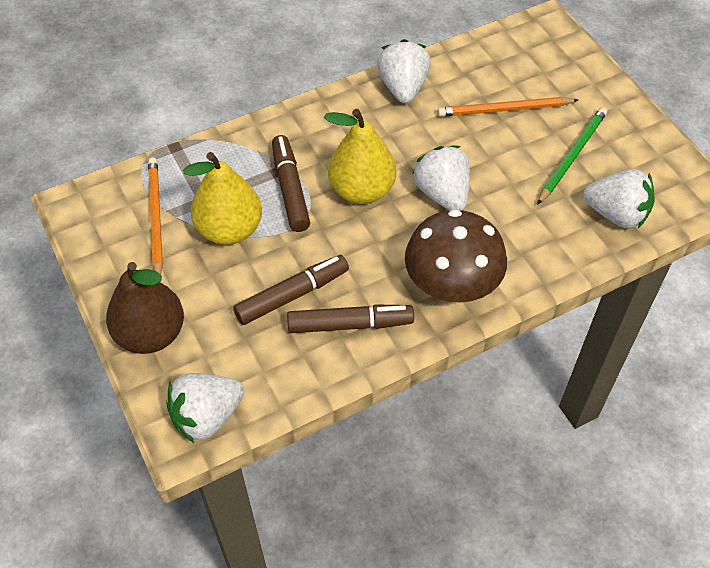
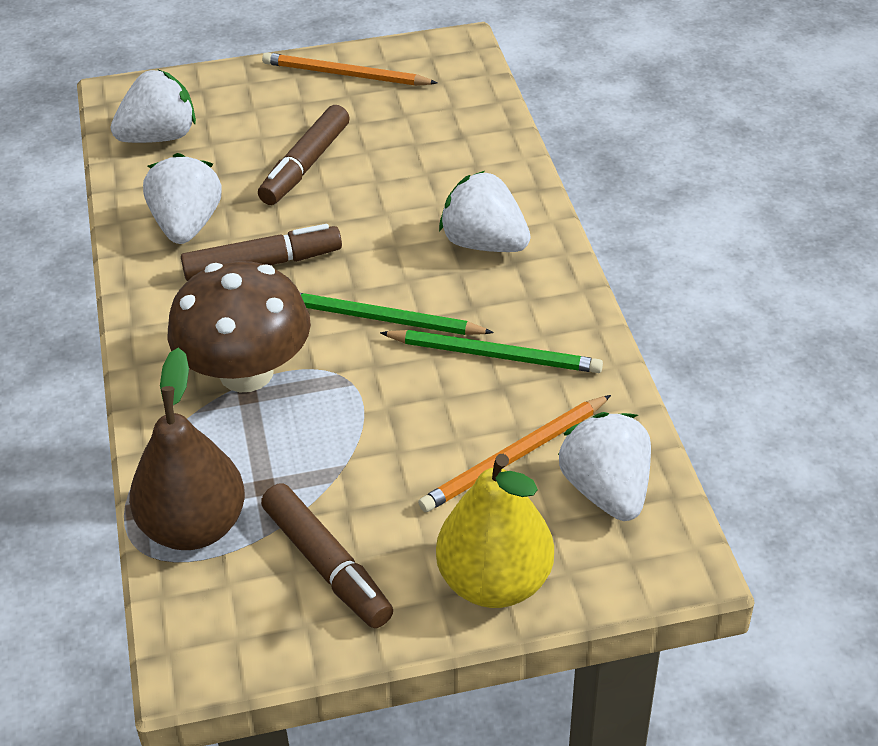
green pencil: [537,107,607,205] = 1 -> [300,293,494,335] [380,330,603,373] = 2
yellow pear: [183,152,262,245] [324,109,396,204] = 2 -> [436,454,554,608] = 1

